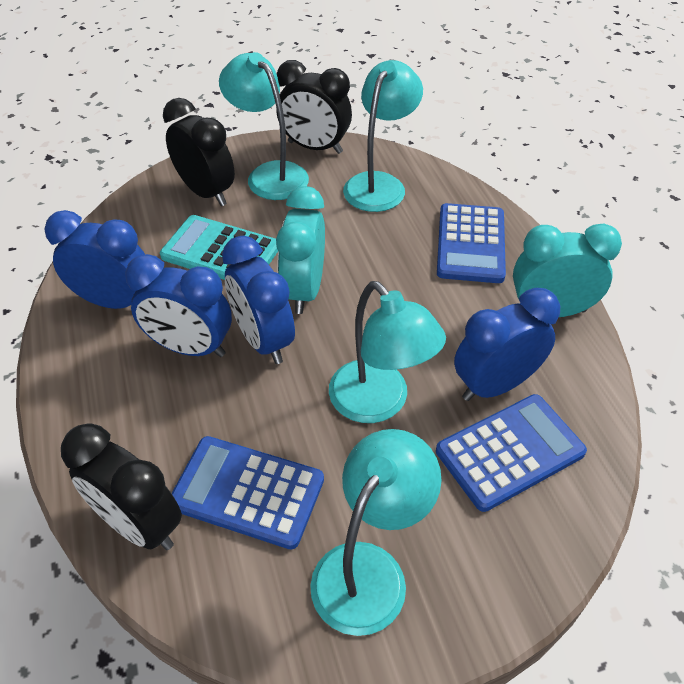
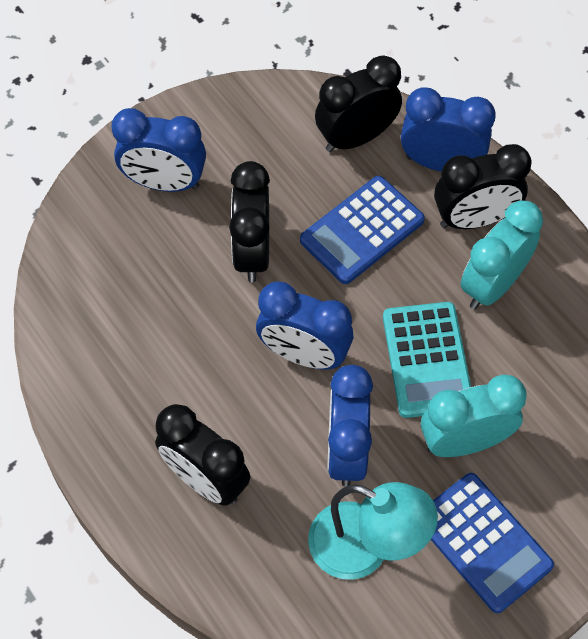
black clock: [61,424,182,550] [163,98,235,206] [276,60,352,154] = 3 -> [155,404,251,506] [229,161,270,282] [315,55,402,152] [434,144,532,229] = 4
blue calculator: [172,436,324,549] [436,394,587,512] [437,203,506,283] = 3 -> [300,176,425,284] [431,473,554,613] = 2
turquoise lamp: [219,52,309,200] [310,429,442,636] [329,281,446,423] [343,60,423,212] = 4 -> [308,482,438,580] = 1

